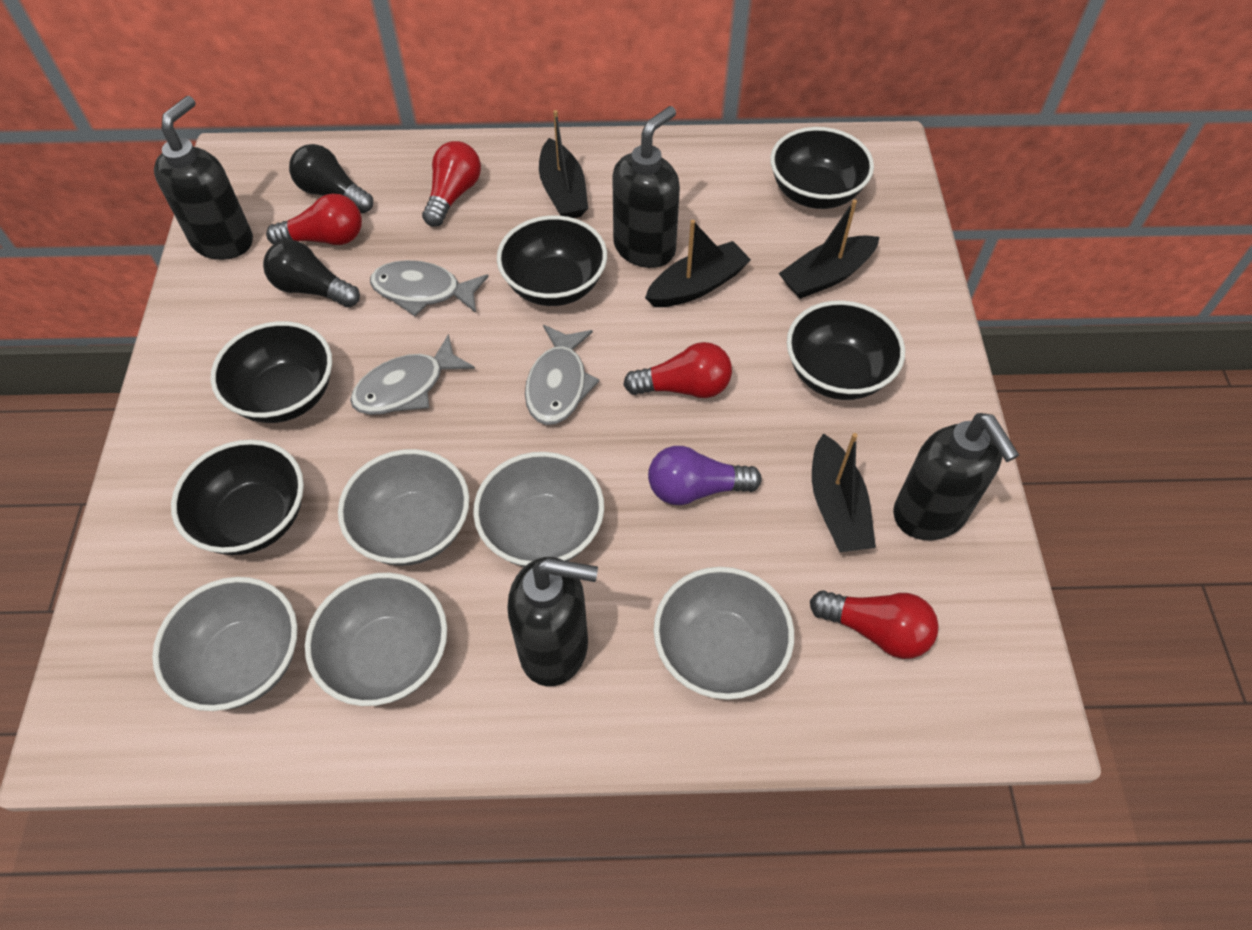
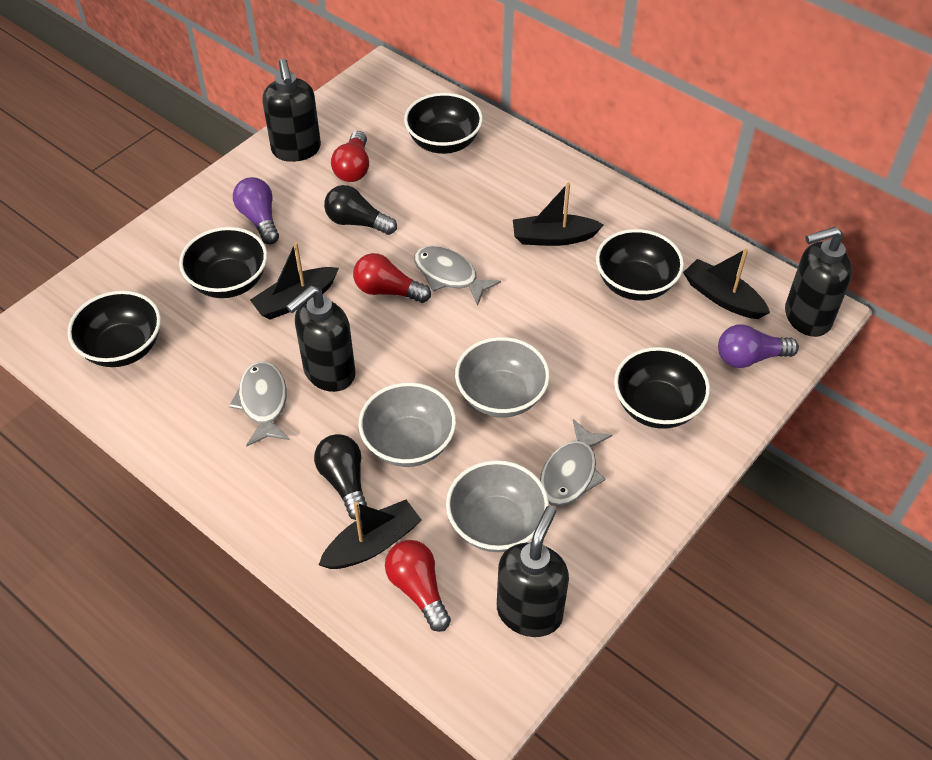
grey bowl: [152,577,297,711] [305,573,447,706] [338,449,469,566] [473,452,604,567] [654,567,794,700] = 5 -> [359,382,456,467] [446,460,549,552] [455,337,550,418] = 3
purple light bulb: [648,446,762,505] = 1 -> [233,177,279,244] [718,324,799,368] = 2
red light bulb: [266,194,362,245] [422,141,481,227] [623,342,732,398] [810,590,939,659] = 4 -> [331,131,369,182] [353,253,431,303] [385,540,451,632] = 3

